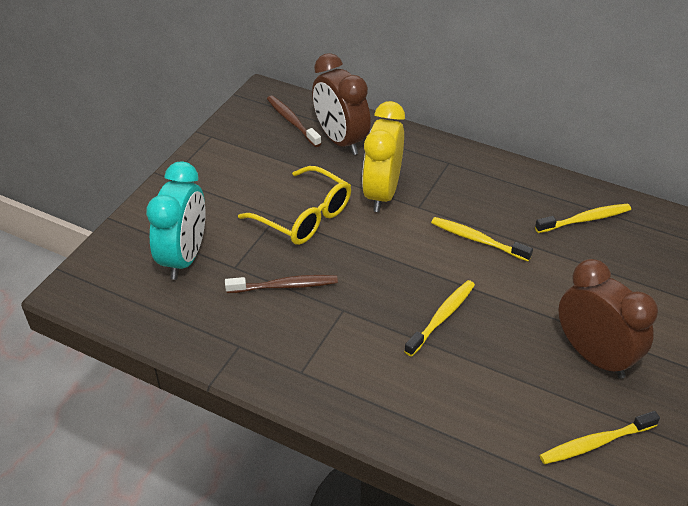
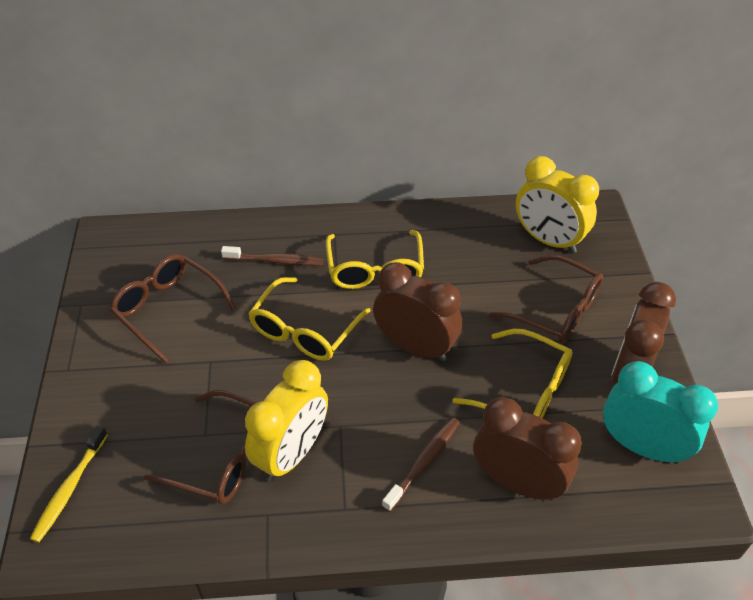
brown clock: [312,53,371,155] [558,259,658,379] = 2 -> [373,262,462,362] [473,397,582,501] [611,282,676,385] = 3
brown glasses: none = 0 -> [110,254,236,363] [144,390,257,504] [489,255,603,344] = 3
yellow clock: [362,101,405,212] = 1 -> [245,360,328,482] [516,156,599,253] = 2
yellow glasses: [238,166,351,245] = 1 -> [248,277,371,361] [326,230,424,289] [452,329,573,418] = 3
yellow toothbrush: [404,280,475,357] [431,217,533,261] [535,203,631,233] [540,411,660,464] = 4 -> [30,426,108,543] = 1

